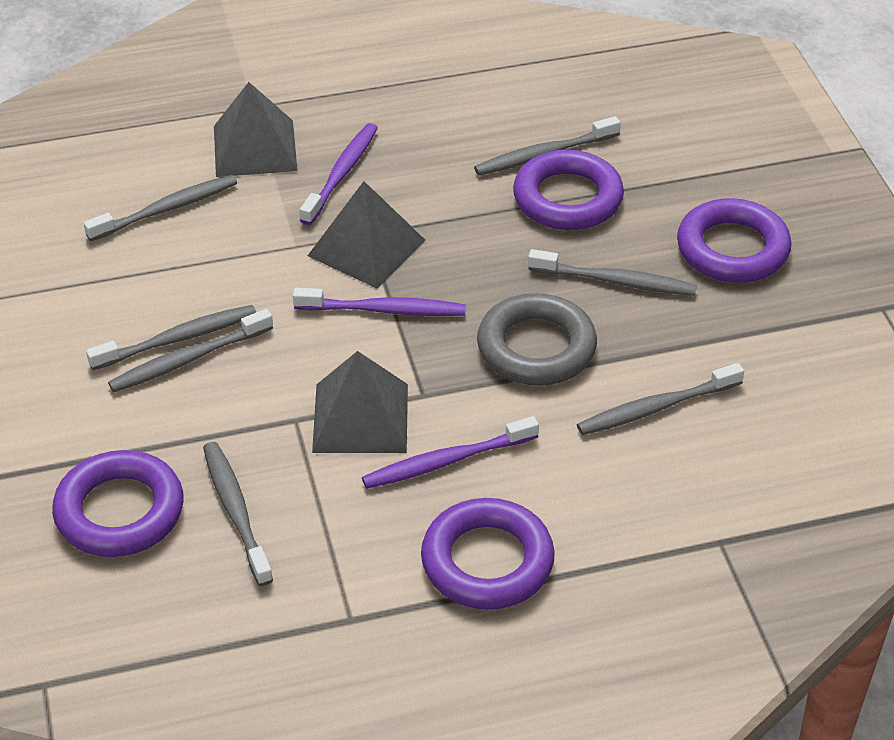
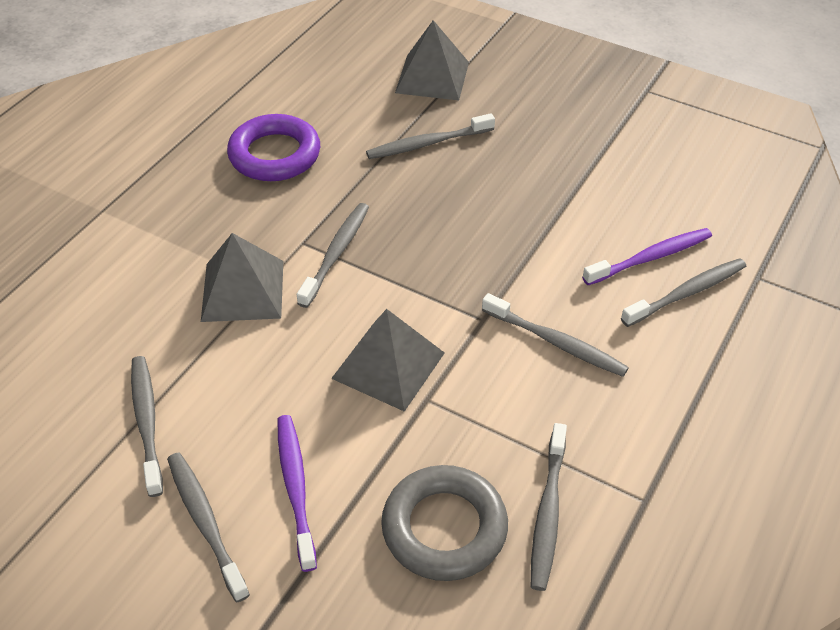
purple ring: [52,450,184,557] [421,498,555,610] [513,150,624,230] [677,198,791,283] = 4 -> [227,114,320,181] = 1
purple toothbrush: [293,288,466,316] [300,123,378,225] [362,416,539,489] = 3 -> [277,415,317,572] [582,228,712,285] = 2

